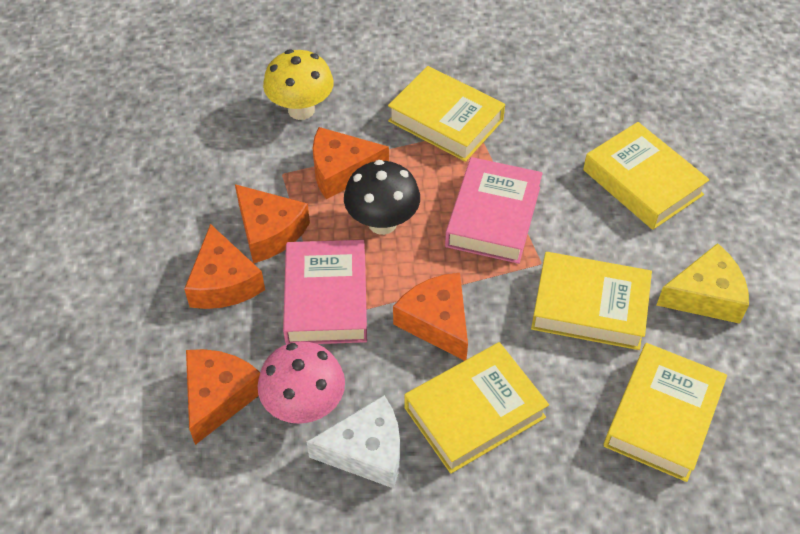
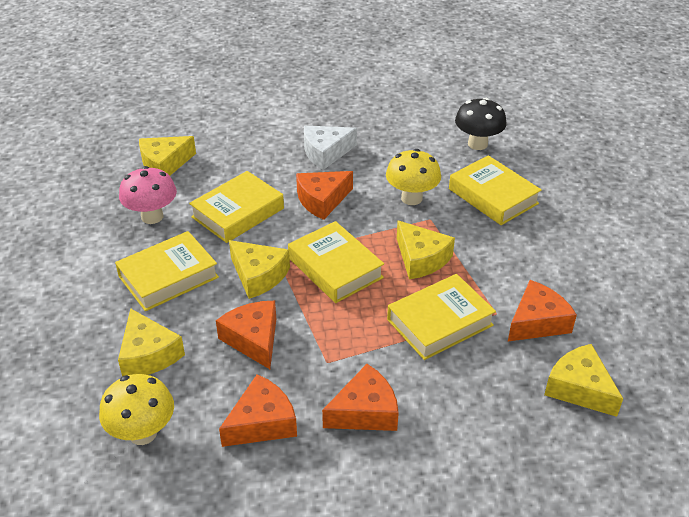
pink book: [283,240,367,344] [445,157,543,264] = 2 -> none = 0
yellow cheese: [657,243,749,324] = 1 -> [118,308,185,377] [139,136,196,176] [229,240,290,299] [397,221,455,279] [544,344,623,417] = 5
yellow mushroom: [263,50,334,120] = 1 -> [99,374,174,445] [386,149,441,205] = 2

